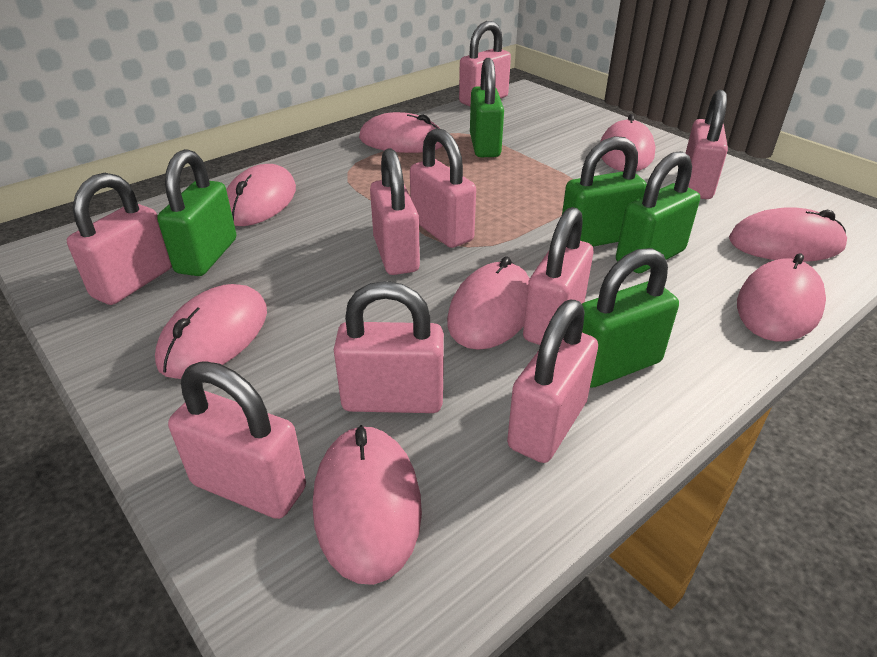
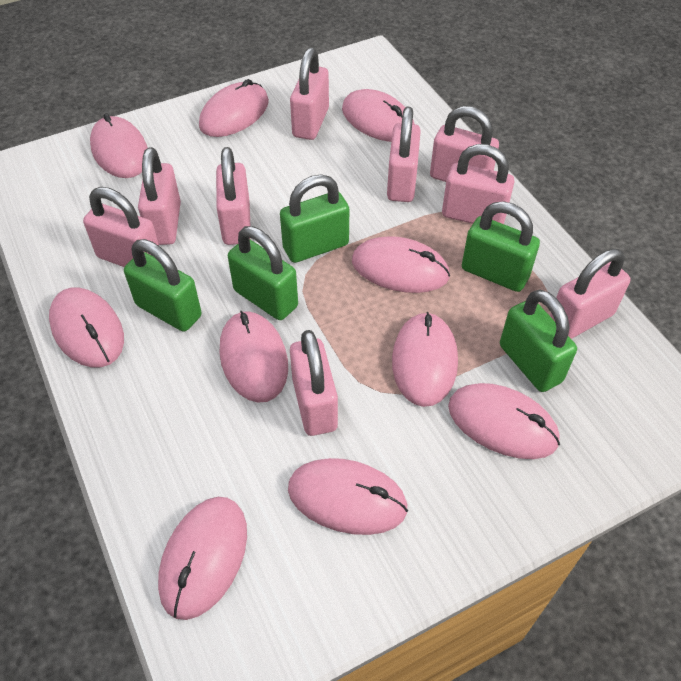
pink mouse: [155,284,267,379] [226,164,296,226] [313,425,422,585] [359,112,443,153] [447,256,530,350] [600,114,655,171] [729,207,847,262] [737,253,826,342] = 8 -> [49,287,124,367] [90,113,148,178] [158,497,247,620] [199,79,269,137] [219,311,288,403] [288,458,408,535] [342,89,414,142] [352,236,450,293] [392,312,458,407] [448,383,560,459] = 10

